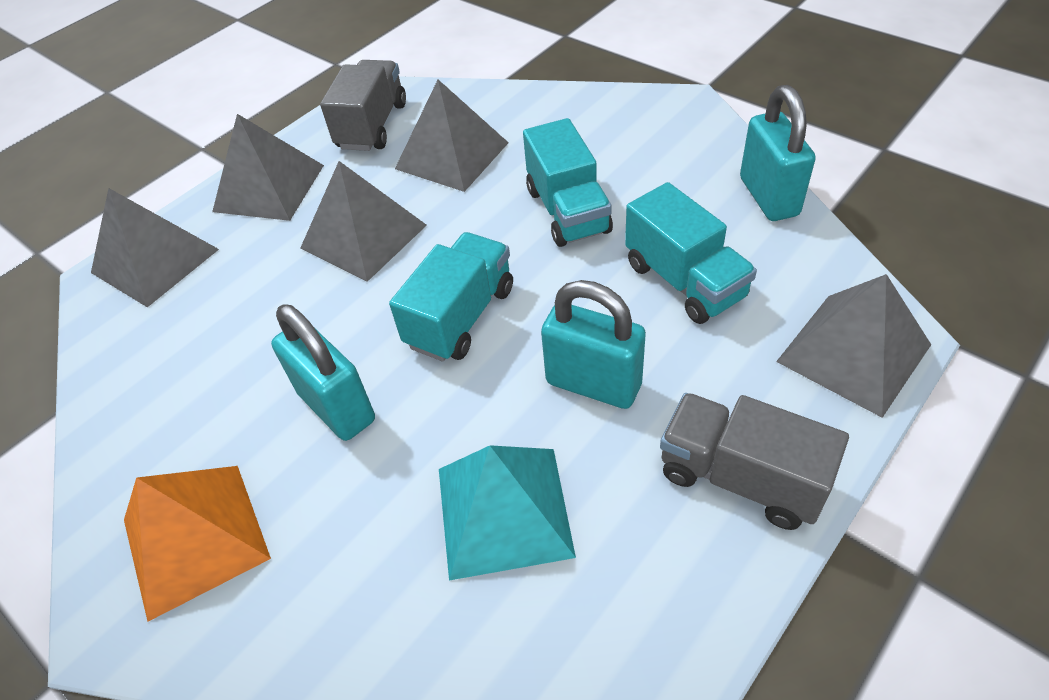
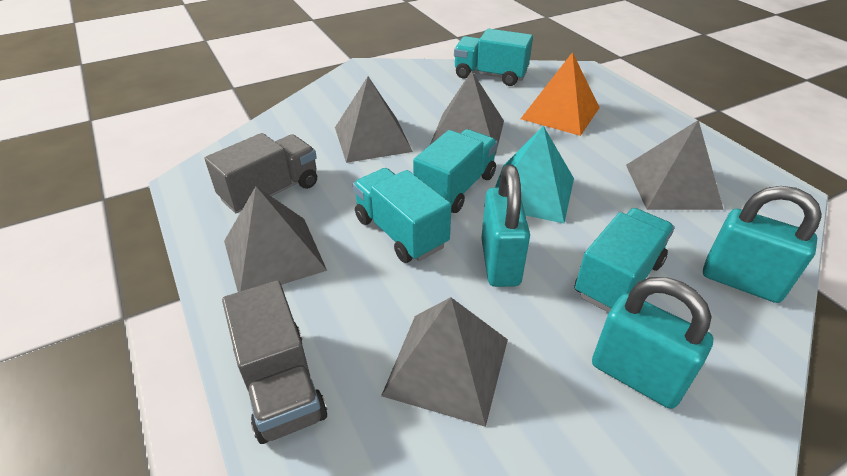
turquoise truck: [389,232,513,362] [523,118,613,247] [625,182,757,324] = 3 -> [353,168,451,263] [413,129,498,213] [454,29,533,86] [574,208,675,313] = 4

